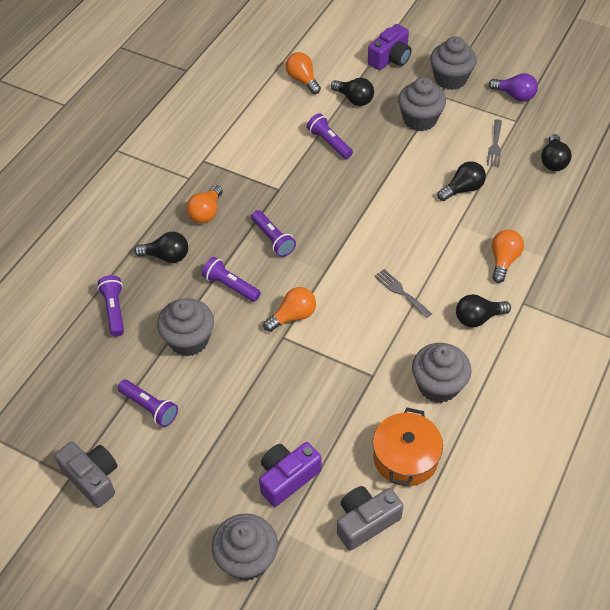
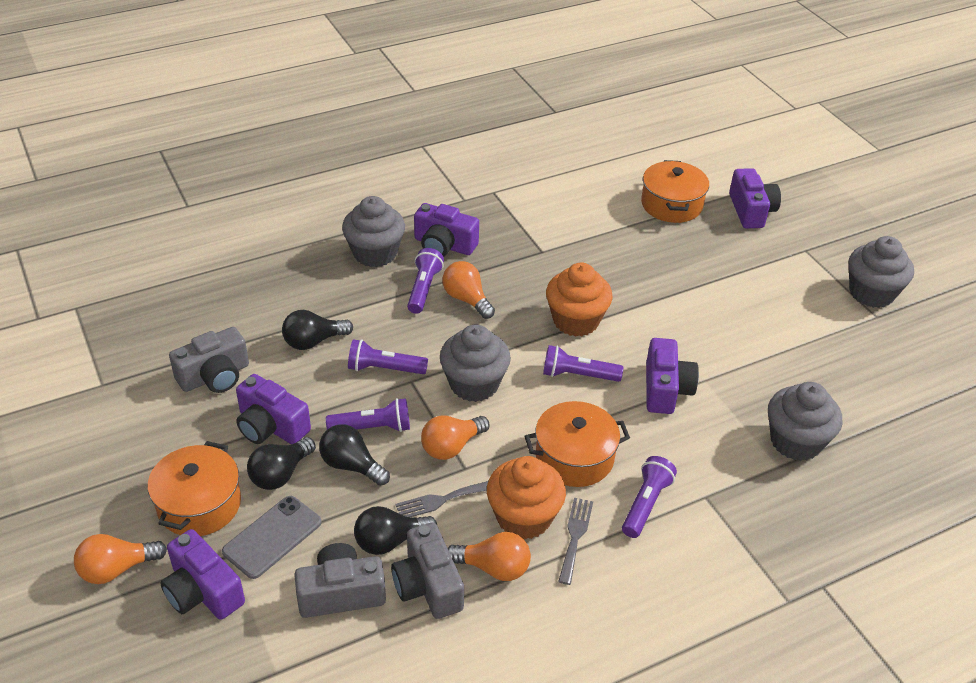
black light bulb: [134,232,188,263] [331,78,374,106] [437,161,486,201] [456,294,511,328] [541,134,571,171] = 5 -> [247,437,316,490] [282,310,353,350] [319,424,390,486] [354,506,437,555] = 4
grey camera: [55,442,117,508] [337,486,404,551] = 2 -> [169,327,249,393] [294,543,386,618] [391,523,464,619] = 3
grey cupcake: [157,298,214,357] [212,513,278,581] [398,77,446,131] [412,343,472,403] [430,36,477,90] = 5 -> [342,196,405,267] [440,325,511,402] [768,382,842,461] [848,236,914,308] = 4
grey phone: none = 0 -> [222,496,322,579] = 1
orange cupcake: none = 0 -> [487,456,566,540] [546,263,613,336] = 2
orange pot: [373,408,443,486] = 1 -> [148,441,241,536] [524,401,630,487] [641,160,709,223] = 3
purple camera: [259,442,321,507] [368,24,412,70] = 2 -> [160,529,245,620] [236,374,311,444] [414,203,479,257] [646,338,699,414] [729,168,781,229] = 5
purple light bulb: [489,73,538,102] = 1 -> none = 0

